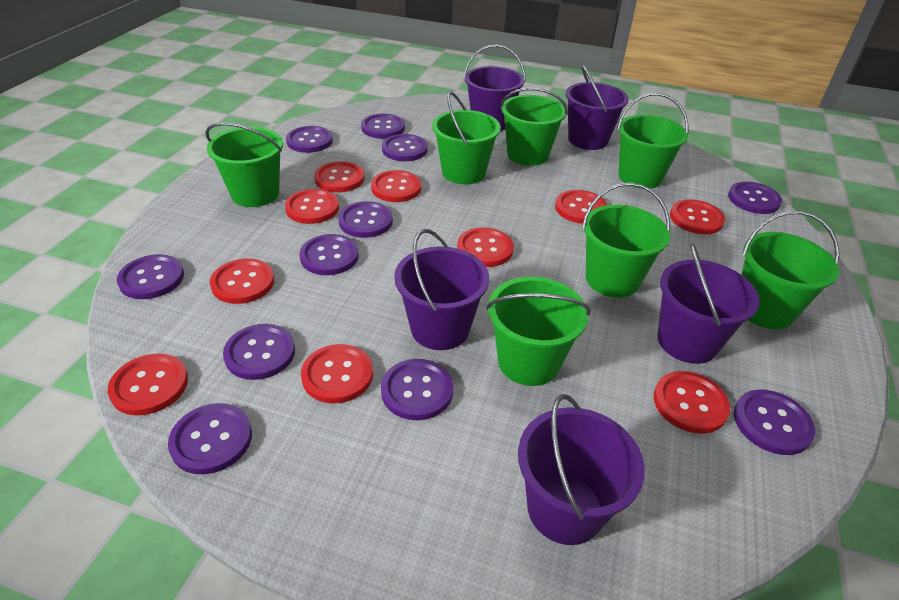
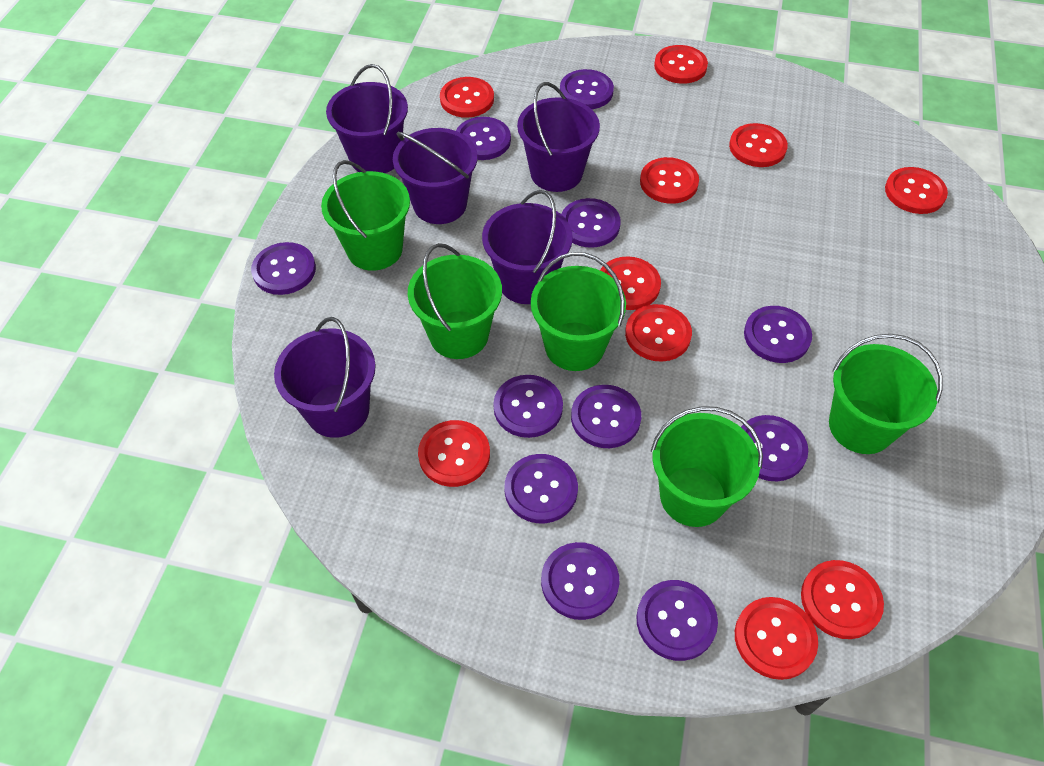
green bucket: [205,122,283,207] [432,92,501,185] [486,277,591,386] [500,88,568,166] [582,183,670,298] [617,93,689,189] [742,211,840,329] = 7 -> [321,160,410,271] [408,243,502,359] [531,252,626,371] [651,406,763,527] [829,334,942,454] = 5

